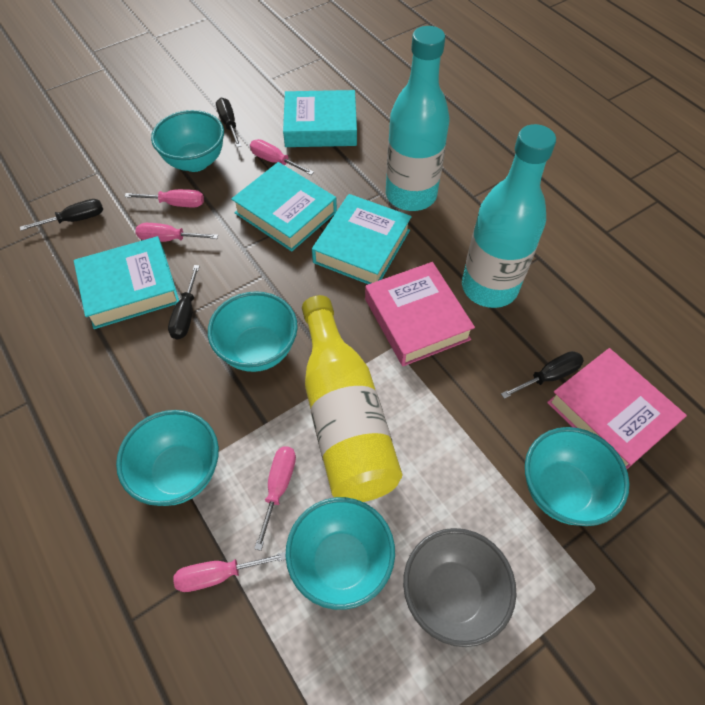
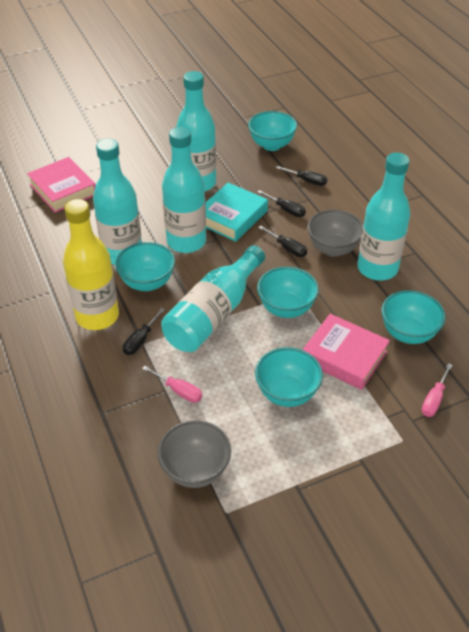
grey bowl: [403,528,517,647] = 1 -> [158,420,231,488] [307,210,363,257] = 2
pink screwdriver: [124,189,204,207] [136,223,218,242] [173,552,286,592] [250,139,314,175] [254,446,296,551] = 5 -> [142,366,202,403] [421,363,453,417] = 2
turquoise book: [74,236,179,329] [231,162,337,251] [283,90,357,147] [312,194,412,284] = 4 -> [205,183,268,242] = 1
turquoise bottle: [386,26,450,211] [462,124,556,308] = 2 -> [93,139,142,265] [161,245,265,352] [162,127,206,253] [176,71,216,191] [357,152,410,281] = 5

